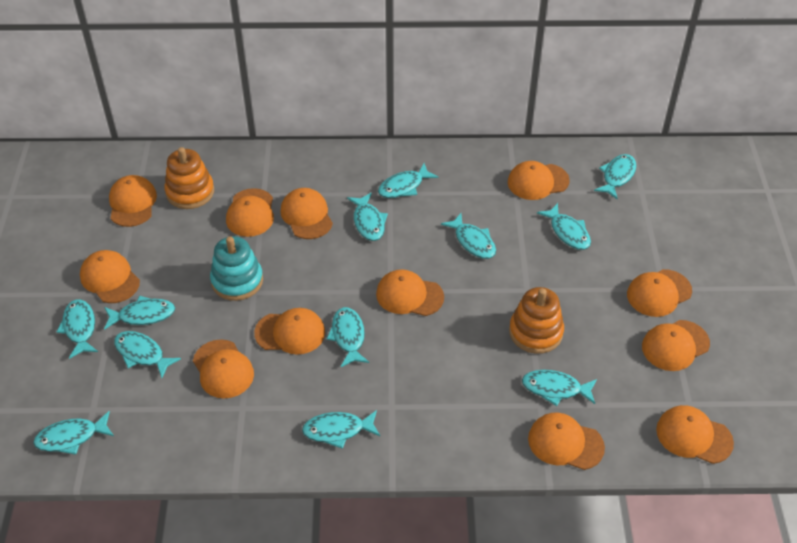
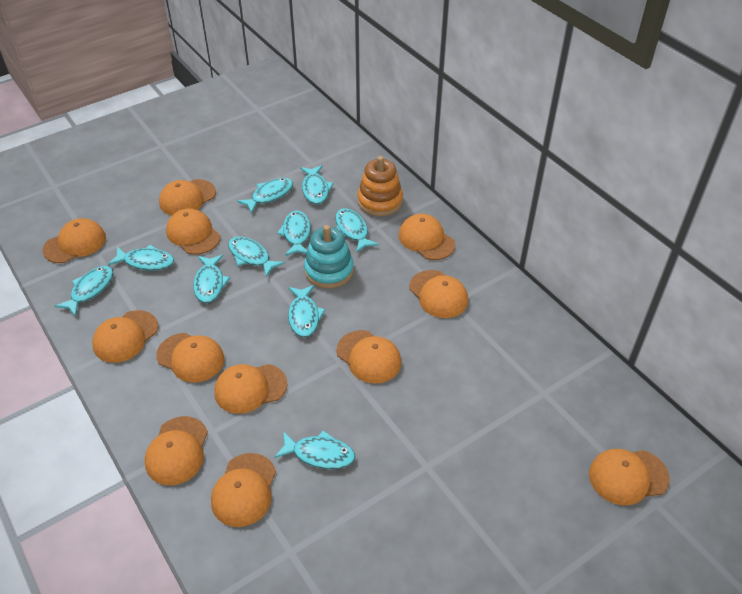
orange stacking toy: [164,147,214,209] [509,287,564,354] = 2 -> [357,156,403,216] = 1
turquoise fish: [33,411,114,454] [56,299,98,359] [104,296,175,330] [114,331,181,378] [302,410,380,449] [326,307,369,367] [347,193,388,241] [378,163,439,198] [441,213,496,259] [522,370,597,406] [537,203,591,250] [594,154,636,200] = 12 -> [55,266,113,316] [108,245,174,271] [193,255,230,303] [228,237,285,277] [237,178,293,214] [274,430,355,469] [277,210,311,256] [288,285,325,337] [300,165,334,204] [335,208,379,253] = 10

